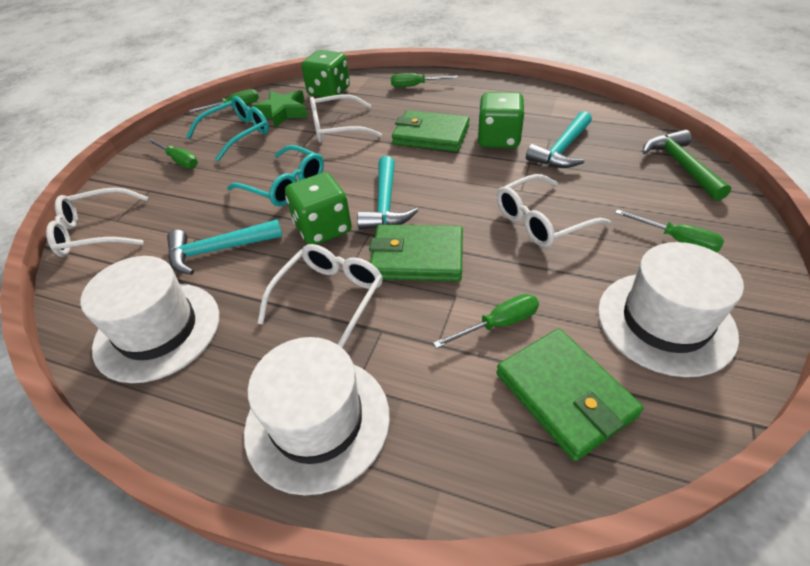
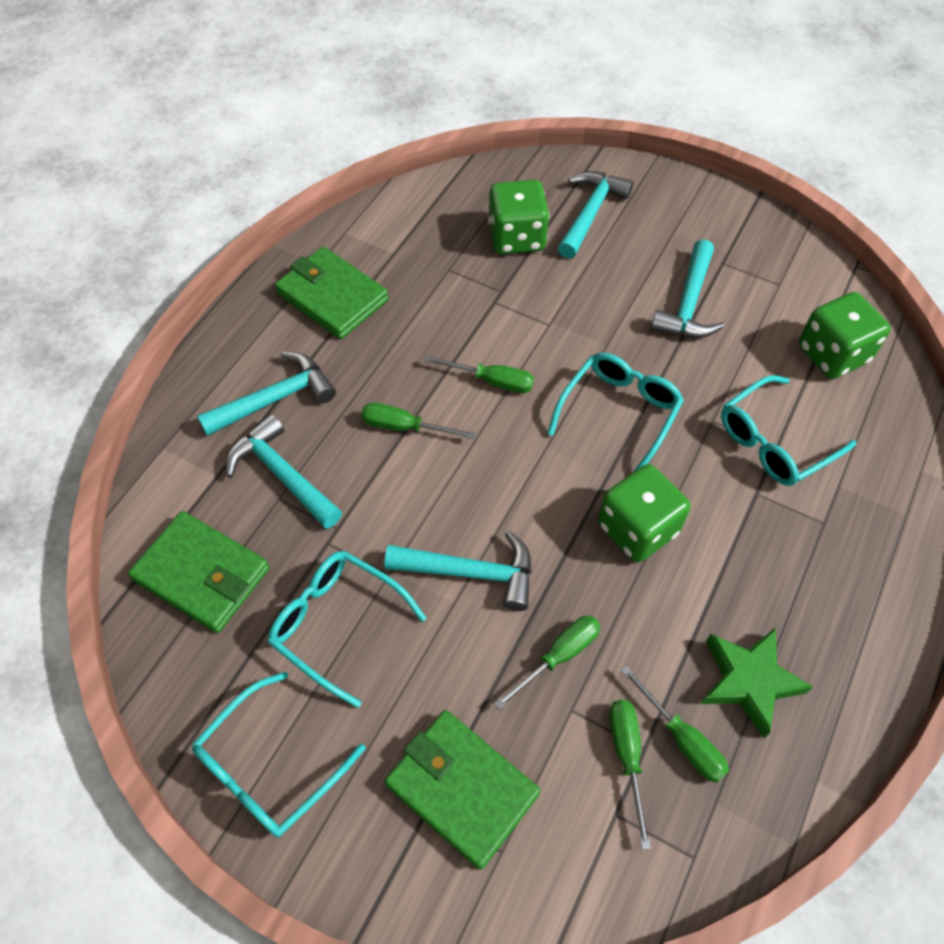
green hammer: [642,130,731,201] = 1 -> none = 0
turquoise glasses: [186,96,269,162] [227,145,324,207] = 2 -> [192,672,365,837] [268,551,426,708] [547,353,684,473] [721,375,856,486] = 4
turquoise hammer: [167,219,282,275] [357,156,418,230] [526,111,592,168] = 3 -> [197,352,336,436] [226,414,342,529] [384,531,532,611] [558,171,633,259] [651,239,724,338] = 5
white glasses: [46,187,148,257] [257,244,383,348] [310,94,382,143] [497,174,611,247] = 4 -> none = 0
white hat: [80,256,219,383] [244,337,390,495] [598,242,744,377] = 3 -> none = 0

